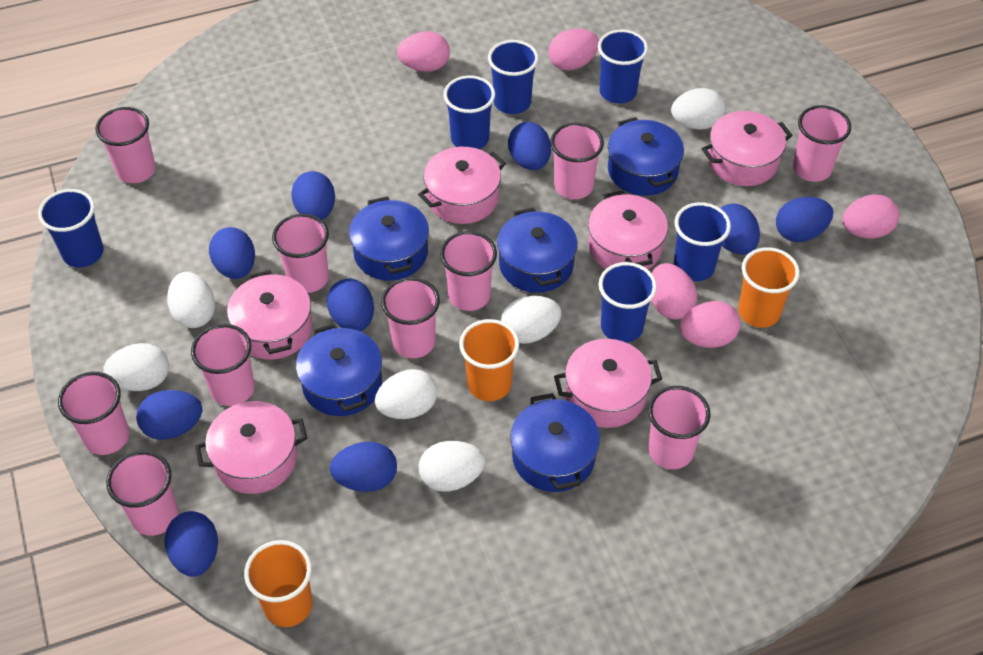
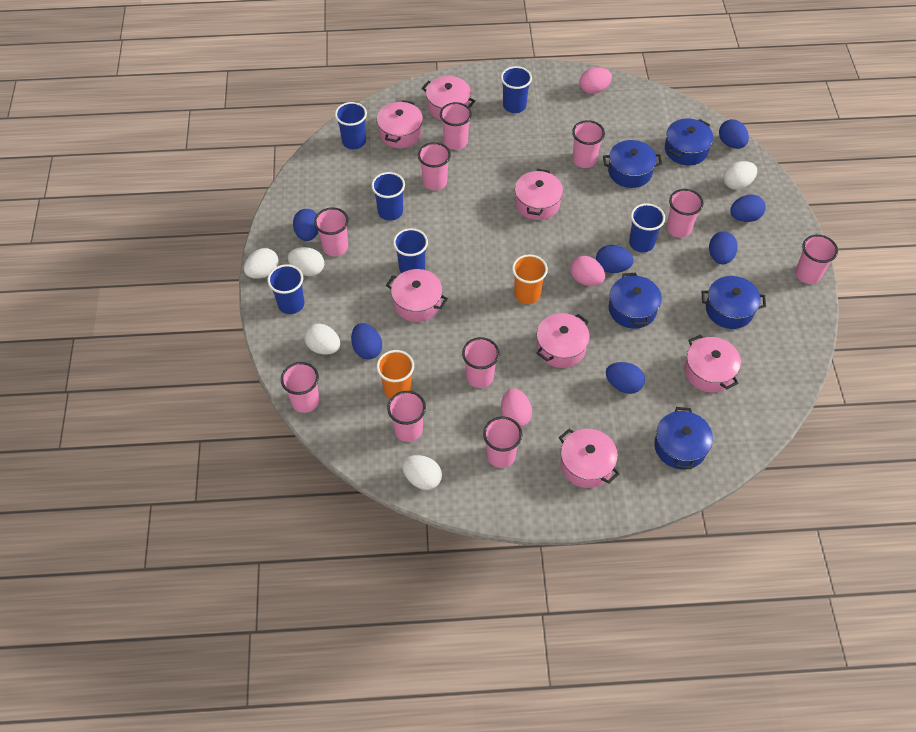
blue egg: [136,390,203,440] [165,511,218,577] [209,227,255,279] [291,171,335,220] [327,279,374,332] [330,442,397,492] [508,122,551,170] [720,203,760,255] [776,197,833,242] = 9 -> [293,209,319,241] [351,323,382,360] [596,245,634,273] [606,362,645,394] [709,232,738,264] [719,119,749,149] [730,194,766,222] = 7
orange cup: [244,540,313,627] [459,319,519,401] [738,247,800,328] = 3 -> [377,350,414,399] [512,254,548,304] = 2
pink egg: [397,32,450,72] [548,29,599,71] [651,263,697,320] [679,301,740,348] [842,194,899,239] = 5 -> [501,388,532,427] [570,256,605,286] [579,68,612,94] = 3
pink pot: [195,401,307,494] [227,270,312,359] [418,147,506,224] [554,339,662,428] [588,191,668,269] [702,111,793,186] = 6 -> [377,100,423,148] [386,269,448,322] [422,76,475,121] [515,169,563,220] [536,313,590,368] [559,429,619,488] [684,335,741,392] = 7
white egg: [103,343,169,391] [167,272,215,328] [375,369,437,419] [419,441,485,492] [501,296,562,344] [671,88,725,130] = 6 -> [244,248,279,279] [288,247,324,276] [304,323,340,355] [402,455,442,490] [723,161,757,190] = 5

